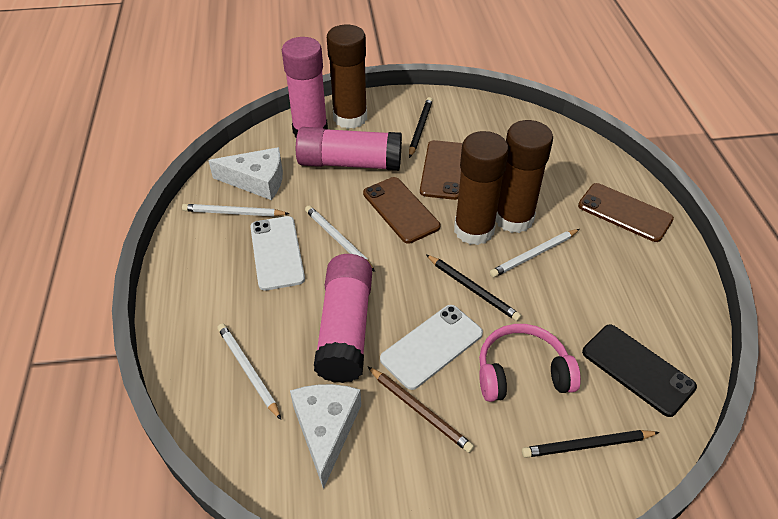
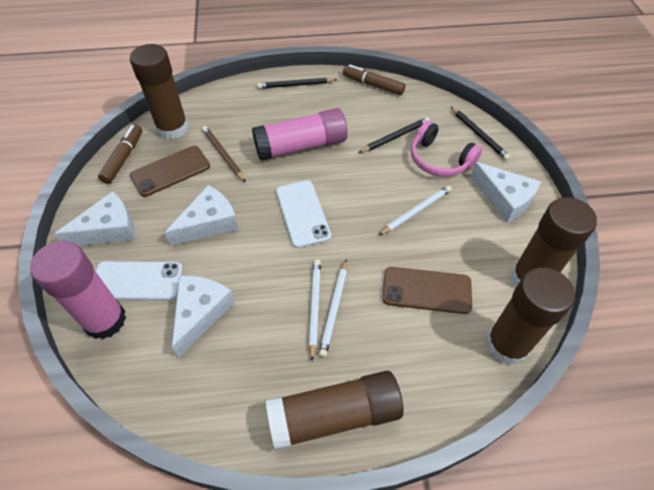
black phone: [582,324,697,417] = 1 -> none = 0
brown glue stick: [327,25,367,129] [454,131,509,245] [495,120,553,233] = 3 -> [130,44,189,140] [266,371,404,450] [486,267,575,365] [511,197,597,287] = 4
brown marker: none = 0 -> [98,124,143,184] [343,64,406,95] = 2
brown phone: [363,177,440,244] [420,140,462,200] [578,183,674,242] = 3 -> [130,146,210,197] [382,267,472,314] = 2
pink glue stick: [282,37,328,138] [296,127,402,171] [314,254,372,383] = 3 -> [30,241,126,339] [252,108,348,161] = 2
white cheese: [208,147,283,200] [290,384,361,489] = 2 -> [54,191,135,246] [165,185,239,246] [172,276,235,357] [471,162,541,223] = 4
white pencil: [182,204,290,217] [217,323,281,420] [305,206,375,272] [490,229,580,277] = 4 -> [309,259,321,361] [319,259,347,357] [378,186,452,236] = 3

